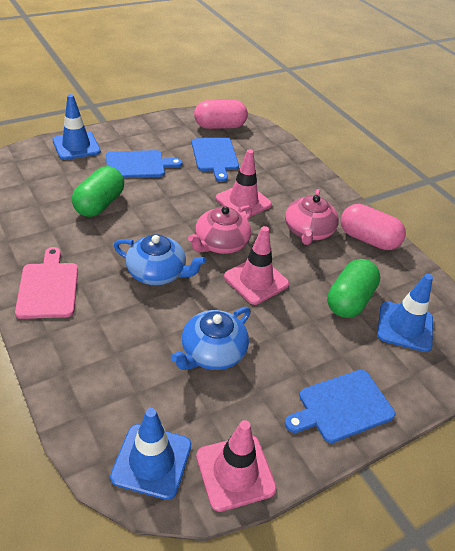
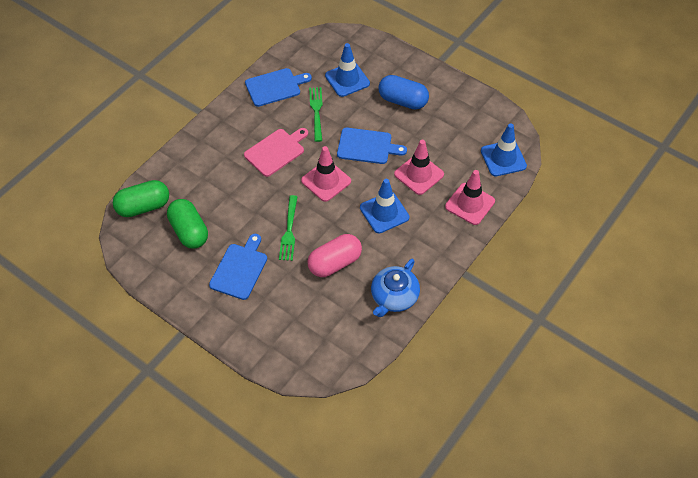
blue capsule: none = 0 -> [378,75,429,110] = 1
blue teapot: [114,234,207,285] [171,307,251,370] = 2 -> [371,259,420,317] = 1
green fork: none = 0 -> [279,195,298,261] [309,87,323,142] = 2
pink capsule: [194,100,248,129] [341,204,406,250] = 2 -> [308,234,362,277] = 1
pink teapot: [188,205,252,254] [285,189,339,245] = 2 -> none = 0

